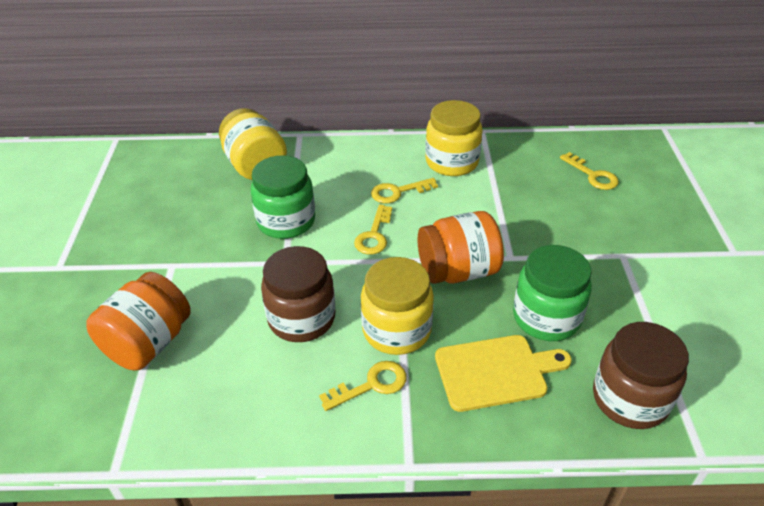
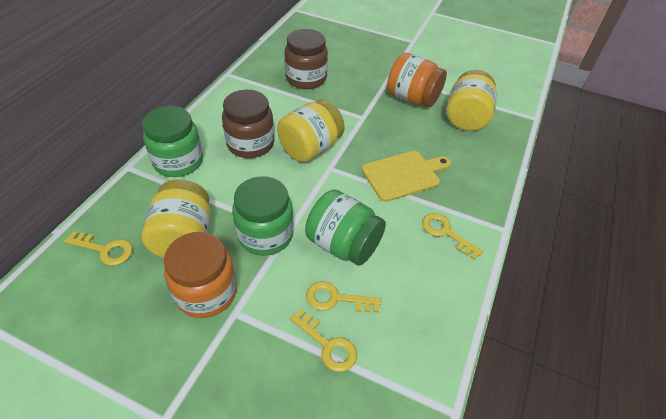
green jar: [251,155,315,239] [513,245,592,341] = 2 -> [142,106,203,177] [232,176,294,256] [305,190,386,266] = 3

